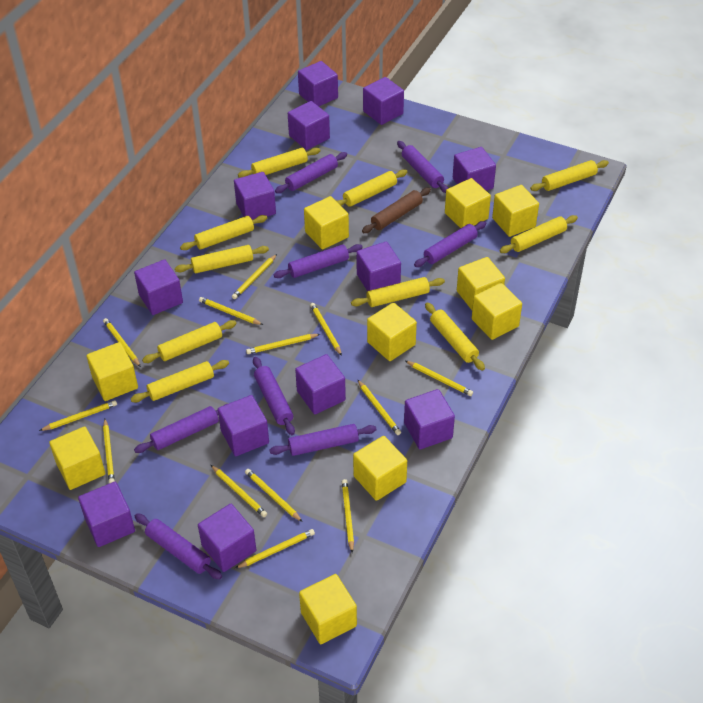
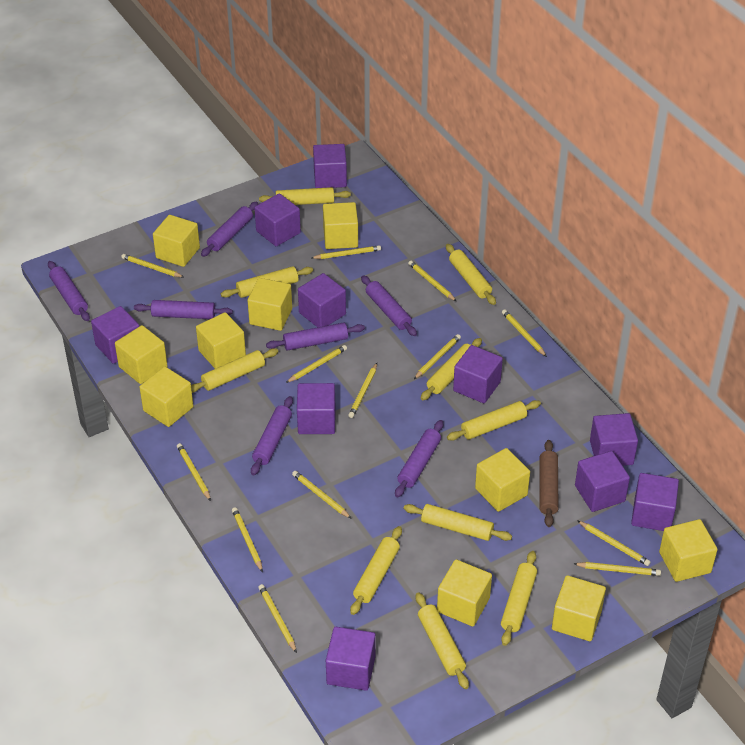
purple cube: [78,482,135,547] [134,259,183,315] [198,504,256,572] [218,395,269,456] [234,172,276,220] [288,101,330,150] [295,354,346,415] [298,61,338,106] [356,242,401,291] [363,77,404,125] [404,389,455,449] [453,147,496,191] = 12 -> [91,306,139,364] [255,193,301,246] [297,383,336,434] [298,273,346,327] [313,144,347,188] [326,627,376,691] [453,345,503,403] [575,451,630,512] [590,413,638,466] [631,473,679,531] = 10
purple rolling pin: [134,404,226,453] [135,513,222,580] [253,357,295,435] [269,424,377,456] [274,244,363,278] [275,152,347,193] [397,141,448,193] [414,221,486,267] = 8 -> [48,261,90,321] [134,300,233,319] [201,201,258,257] [251,396,293,475] [266,322,365,351] [361,275,417,336] [395,420,443,498] = 7

